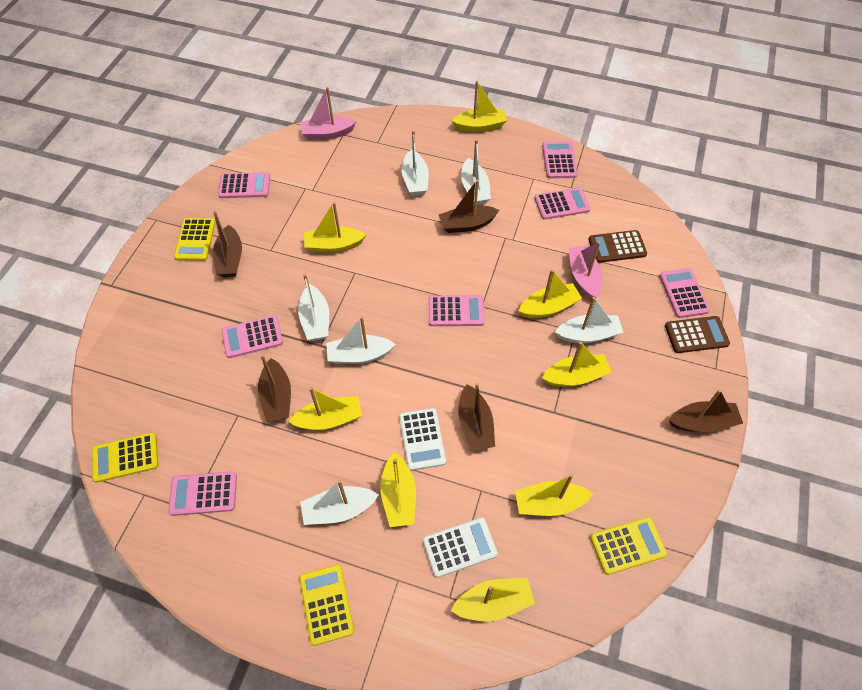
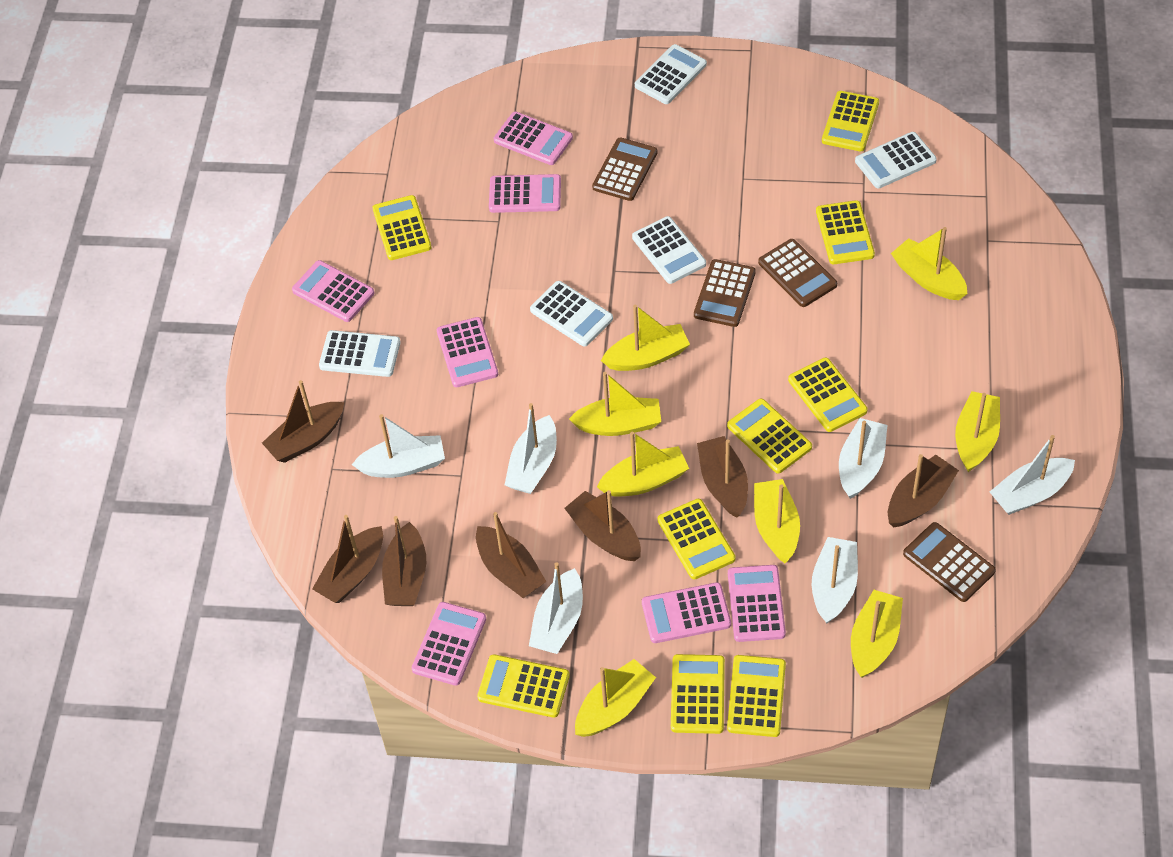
brown boat: [213,211,242,277] [258,354,291,422] [439,180,499,233] [458,383,495,451] [669,389,743,432] = 5 -> [262,380,344,463] [312,515,383,603] [382,516,426,606] [476,512,547,598] [564,490,641,561] [697,436,748,518] [888,454,959,528] = 7
brown calculator: [588,230,647,263] [665,316,730,353] = 2 -> [592,137,657,201] [694,259,756,327] [758,239,837,307] [903,522,996,602] = 4
pink boat: [300,87,357,140] [568,242,603,300] = 2 -> none = 0
white calculator: [399,408,446,471] [423,517,498,578] = 2 -> [319,330,401,377] [530,281,613,347] [632,216,706,284] [635,44,707,104] [855,132,937,189] = 5
yellow calculator: [92,432,158,483] [174,218,216,261] [299,564,354,646] [590,517,667,575] = 4 -> [373,195,432,260] [477,654,570,718] [658,499,736,580] [671,654,725,734] [727,399,812,473] [727,655,786,737] [788,358,868,432] [816,200,875,264] [822,91,879,151] = 9

